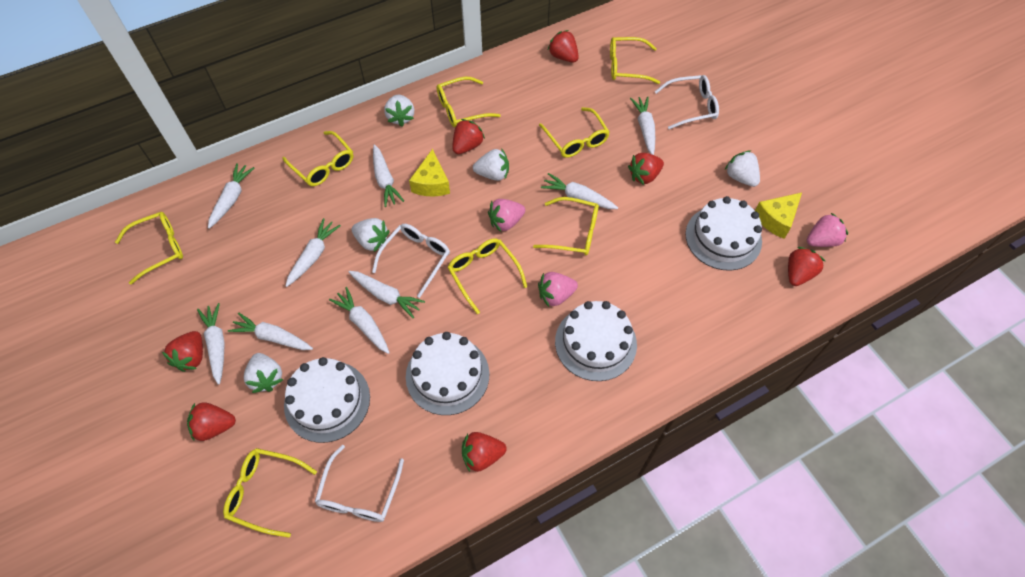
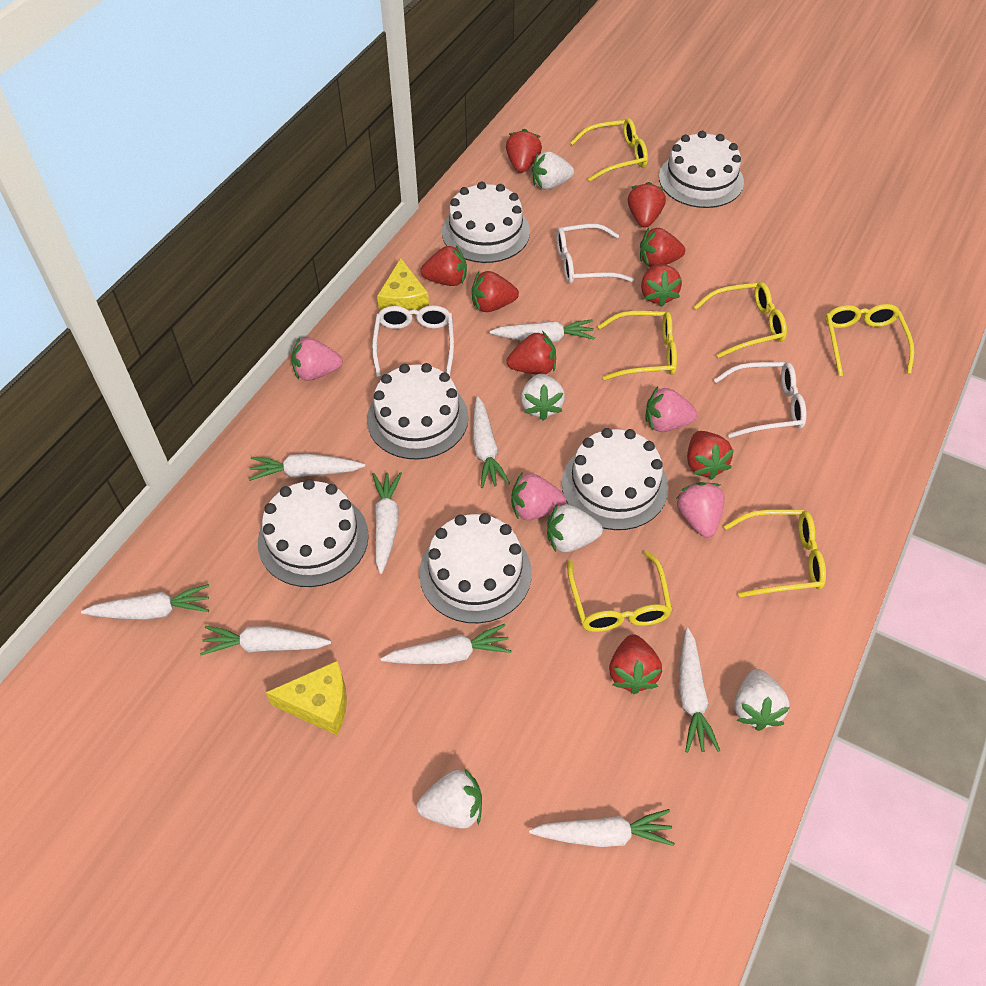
pink strawberry: [488,199,525,232] [538,272,578,307] [807,213,848,247] = 3 -> [291,338,343,381] [511,473,566,520] [646,387,697,432] [676,482,725,538] = 4
red strawberry: [162,331,203,372] [187,402,236,441] [453,119,485,154] [462,432,507,472] [547,30,579,63] [628,153,664,185] [788,247,825,286] = 7 -> [420,245,467,286] [472,271,519,312] [506,129,542,173] [507,331,556,375] [609,634,662,694] [628,182,666,228] [640,228,685,267] [641,264,682,307] [687,431,734,480] = 9
white cake: [284,357,370,443] [406,332,489,415] [555,301,637,381] [686,196,762,271] = 4 -> [258,479,369,587] [367,363,469,460] [419,513,532,623] [442,181,530,263] [562,428,668,530] [659,131,744,208] = 6
yellow glasses: [115,212,183,285] [223,448,317,538] [282,131,354,186] [436,76,501,127] [447,238,527,314] [533,197,599,255] [539,107,610,158] [610,37,660,84] = 8 -> [567,551,672,632] [570,118,648,181] [598,311,677,380] [694,282,787,358] [724,510,826,598] [826,304,915,376] = 6

